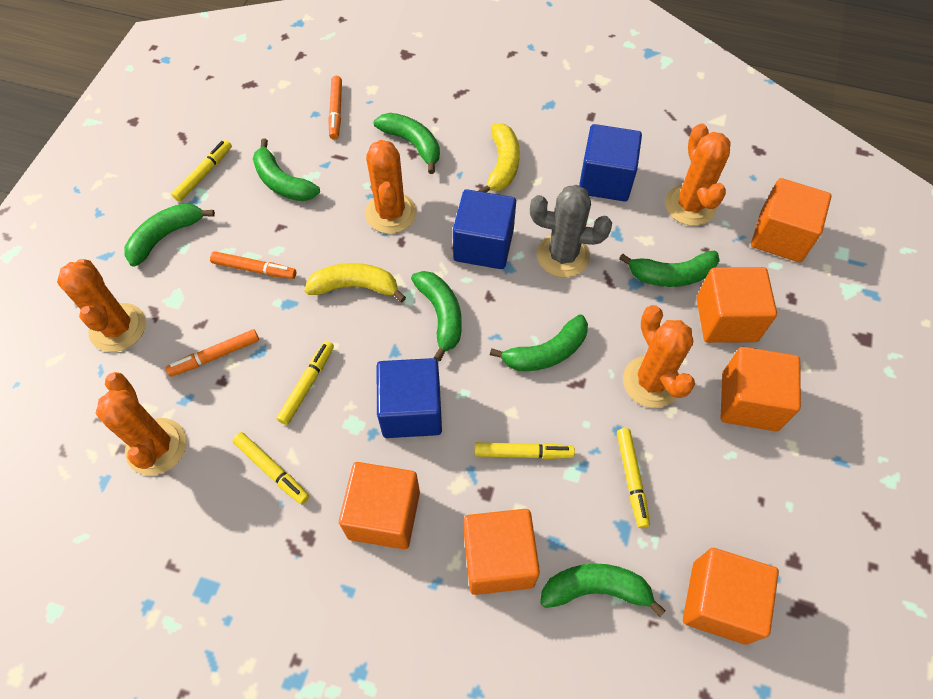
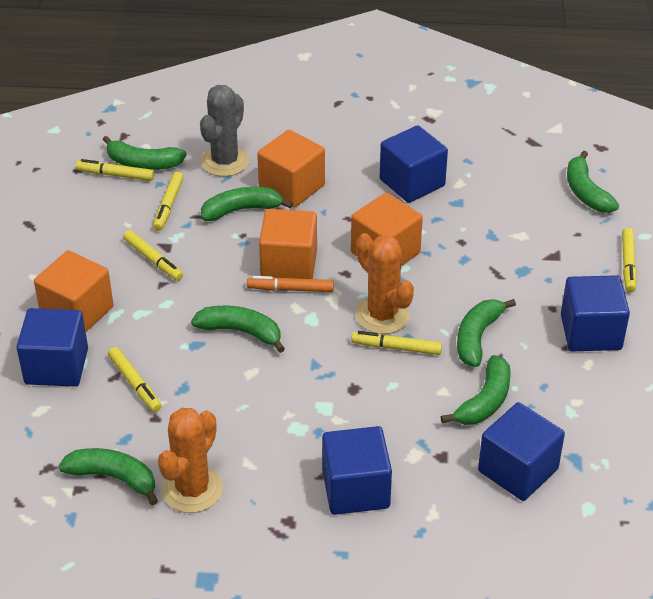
blue cube: [376,358,442,438] [453,189,516,269] [579,124,642,202] = 3 -> [17,308,88,387] [322,426,392,515] [380,125,448,203] [478,402,565,501] [561,275,630,351] = 5
orange cactus: [57,259,146,352] [96,372,187,475] [365,140,417,234] [623,305,695,408] [665,123,731,226] = 5 -> [158,408,223,513] [356,233,414,334] = 2
orange cube: [339,462,420,549] [464,509,540,595] [683,548,779,645] [697,267,777,343] [721,347,801,432] [751,178,832,262] = 6 -> [34,250,113,332] [257,130,325,208] [259,209,317,279] [351,193,423,266] = 4
orange marker: [166,329,259,377] [210,251,296,279] [328,76,342,140] = 3 -> [247,276,334,292] = 1
yellow banana: [304,263,406,302] [479,123,520,192] = 2 -> none = 0
yellow marker: [171,140,232,202] [233,432,309,504] [276,341,334,425] [475,442,575,459] [617,428,650,528] = 5 -> [76,159,154,181] [108,347,162,412] [123,230,183,281] [153,172,184,231] [351,331,442,355] [622,228,637,292] = 6

